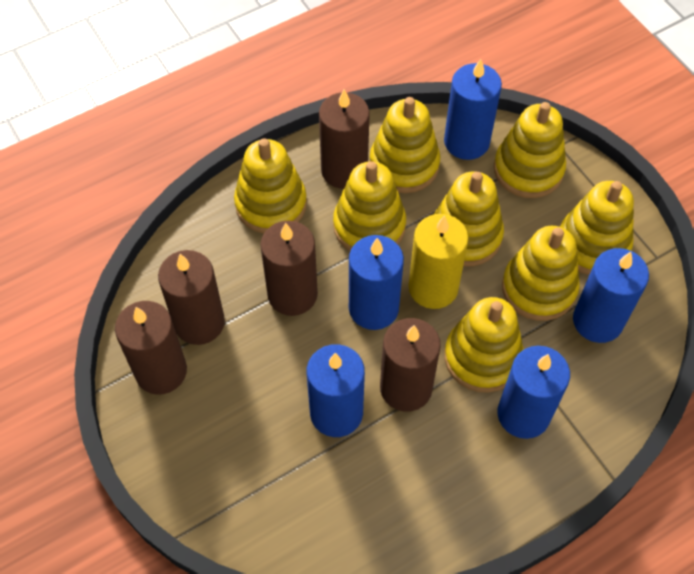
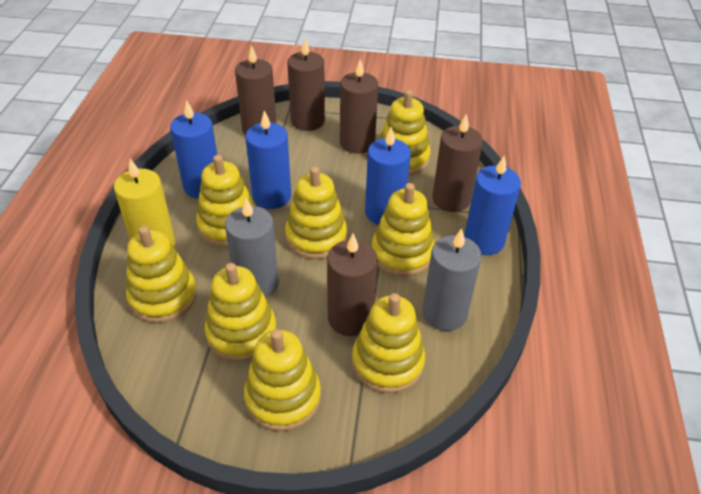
blue candle: [307,344,365,437] [349,235,404,330] [444,59,502,160] [497,346,570,439] [573,248,649,343] = 5 -> [170,100,217,199] [245,110,291,209] [365,127,411,225] [464,155,521,255] = 4
grey candle: none = 0 -> [225,198,279,298] [422,228,482,331] = 2

